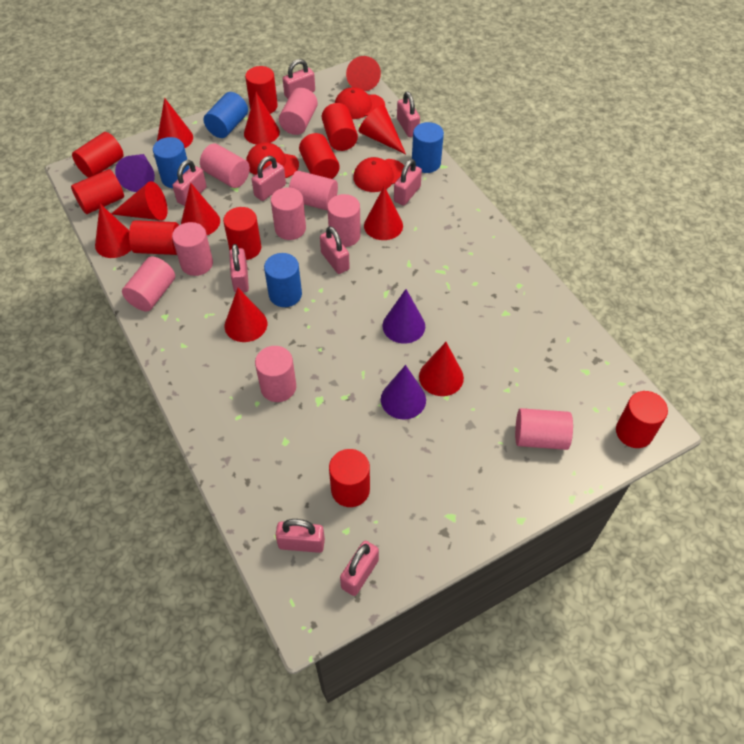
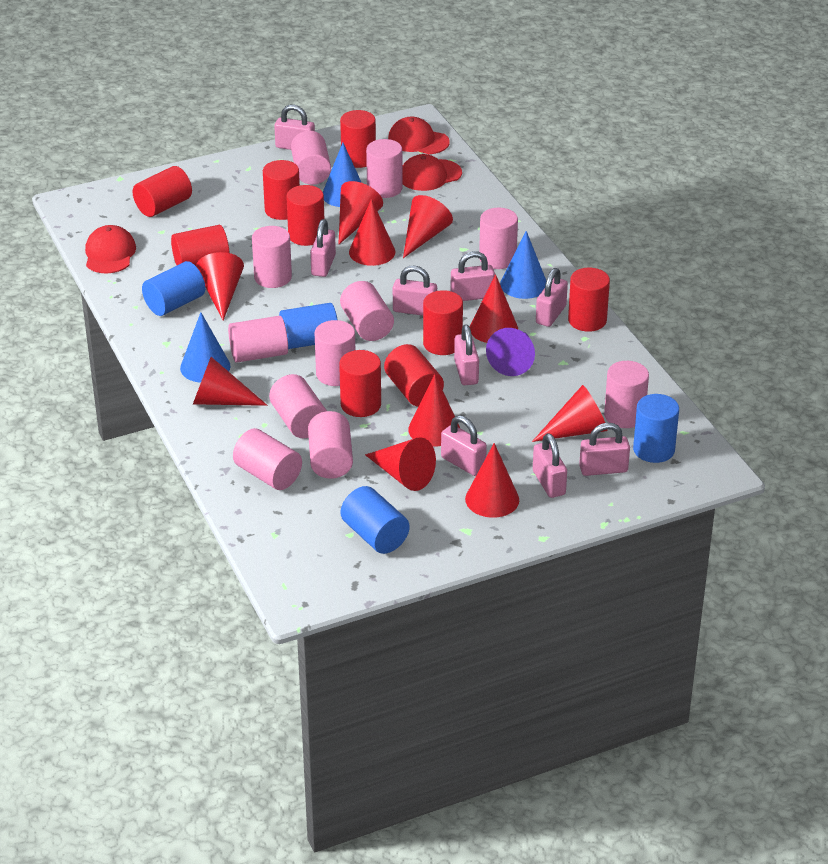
blue cone: none = 0 -> [180,312,231,383] [323,143,362,207] [500,231,546,299] = 3
pink cylinder: [122,257,175,311] [172,222,213,276] [200,144,250,188] [255,346,296,402] [271,187,306,240] [279,88,318,135] [289,171,338,211] [327,194,361,247] [515,408,573,450] = 9 -> [228,316,288,363] [233,428,302,490] [252,226,292,288] [269,374,327,438] [291,131,331,185] [308,411,353,479] [315,320,355,386] [340,281,394,341] [366,139,403,198] [479,208,518,269] [604,361,649,428] = 11
purple cone: [115,154,155,192] [381,365,426,419] [383,289,425,344] = 3 -> [486,328,535,376] = 1

